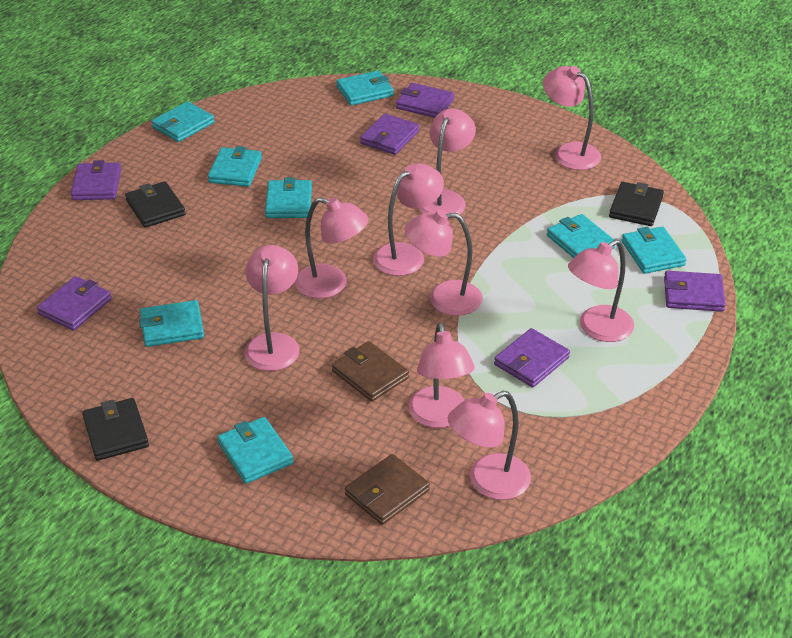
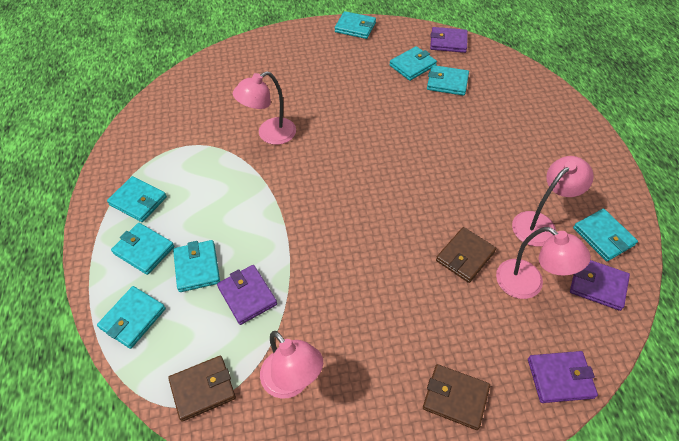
black wallet: [82,398,149,461] [125,181,186,228] [609,182,664,226] = 3 -> none = 0
brown wallet: [332,341,409,402] [345,454,430,525] = 2 -> [168,356,236,422] [423,364,490,430] [436,227,496,283] = 3
pink lamp: [244,245,300,371] [295,197,369,298] [373,163,444,276] [405,210,483,316] [409,322,475,428] [418,108,476,219] [448,391,531,500] [543,66,601,170] [568,239,634,342] = 9 -> [233,71,296,145] [260,331,323,399] [496,227,591,299] [512,156,594,247] = 4
purple wallet: [37,276,112,331] [71,160,121,200] [360,114,419,155] [396,83,454,118] [494,328,570,388] [664,271,726,312] = 6 -> [217,265,277,325] [430,27,468,53] [528,351,598,403] [570,260,630,311] = 4

